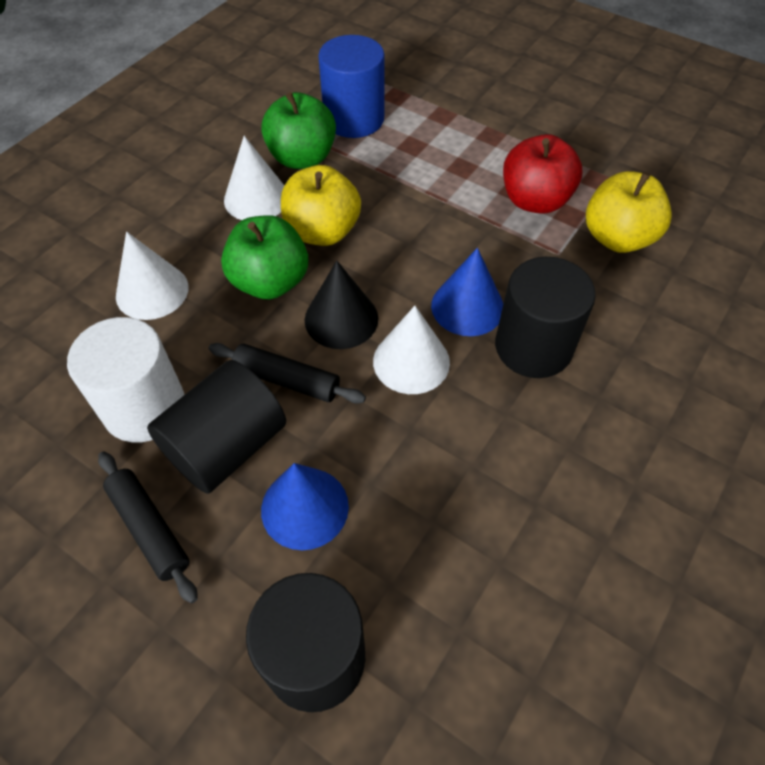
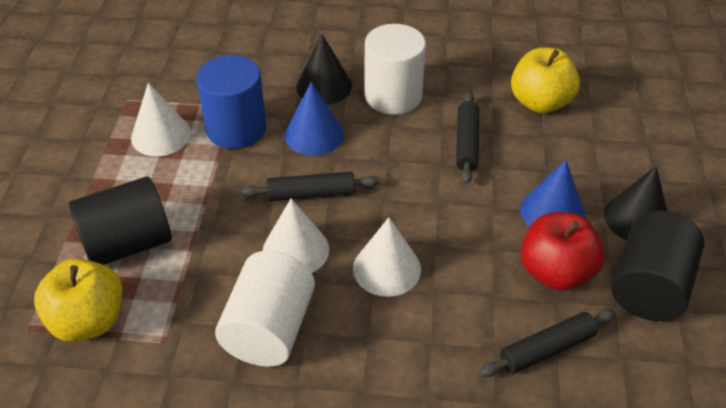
black cone: [305,261,378,349] = 1 -> [296,34,352,105] [604,166,667,240] = 2
black cylinder: [147,360,286,494] [246,573,365,712] [495,257,596,378] = 3 -> [69,176,172,265] [611,211,705,321] = 2
black rolling pin: [98,451,198,603] [209,343,366,404] = 2 -> [242,172,379,201] [456,91,479,184] [479,309,616,377] = 3
green apple: [221,215,308,299] [261,92,336,169] = 2 -> none = 0
white cylinder: [67,317,185,442] = 1 -> [215,251,315,367] [365,24,426,114] = 2

